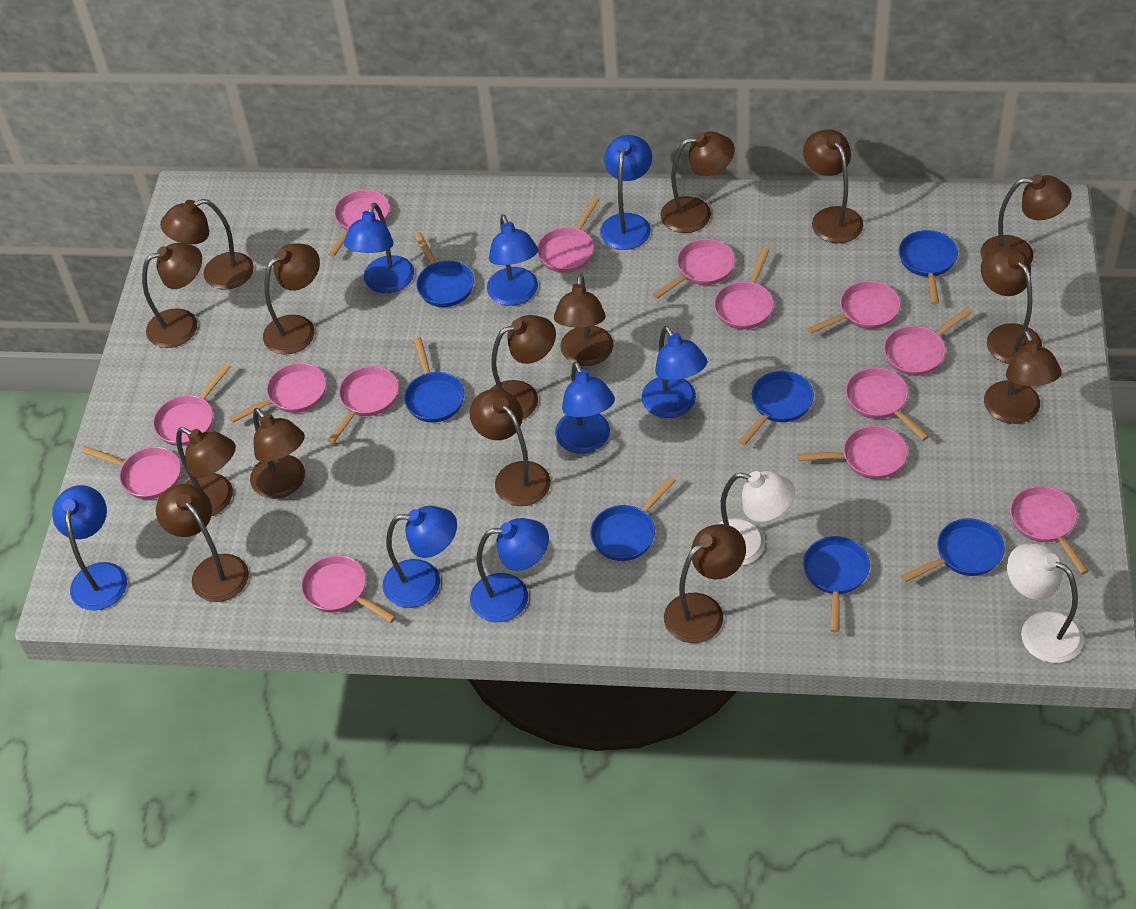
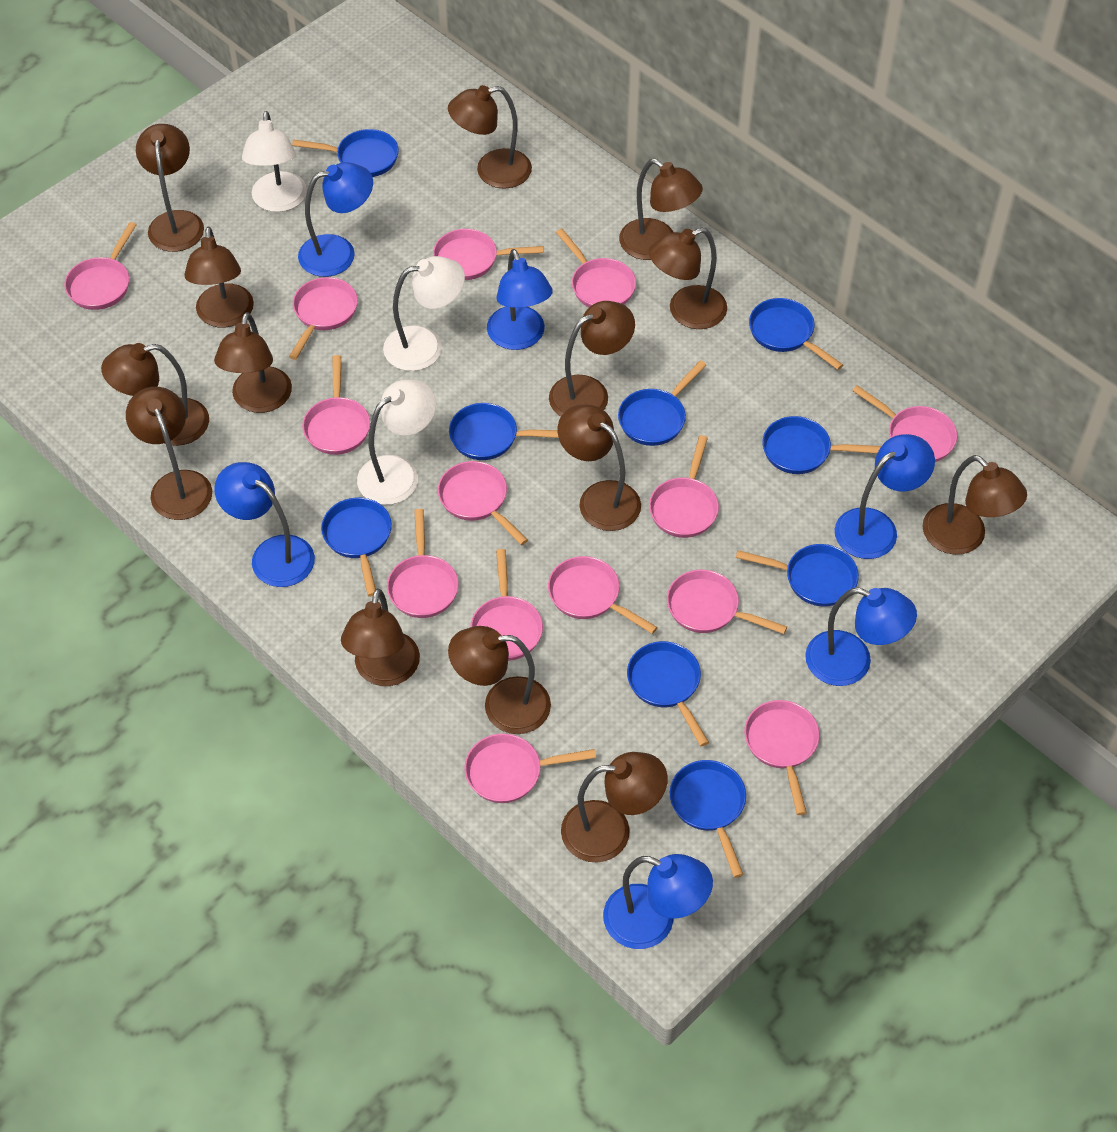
blue lamp: [52,485,127,610] [344,203,414,293] [383,506,457,608] [470,518,549,622] [487,214,538,306] [555,362,615,453] [600,135,652,250] [641,326,708,418] = 8 -> [214,462,315,587] [298,162,373,277] [487,249,553,350] [603,854,713,949] [805,588,917,686] [835,434,935,559] = 6
blue pan: [404,337,464,423] [414,232,474,307] [590,476,676,561] [738,371,814,446] [803,536,870,632] [899,230,958,304] [901,518,1005,582] = 7 -> [292,129,399,177] [321,497,392,596] [449,403,559,460] [618,360,706,446] [627,641,709,746] [670,760,746,878] [736,544,859,607] [749,298,843,370] [762,416,881,474] = 9
brown lamp: [142,243,202,348] [156,484,249,602] [160,199,254,290] [176,427,236,516] [250,408,305,499] [263,243,320,355] [469,389,551,506] [491,315,556,420] [554,274,613,366] [660,131,735,233] [664,524,746,643] [803,129,863,243] [980,174,1072,264] [981,247,1042,364] [984,330,1062,424] = 15 -> [101,343,209,446] [126,387,212,520] [136,124,204,252] [184,227,254,328] [214,312,292,413] [341,588,420,686] [448,85,532,189] [448,626,551,734] [549,301,635,417] [558,404,641,531] [561,752,668,863] [619,159,703,260] [649,227,727,329] [922,455,1027,555] = 14
white lamp: [718,471,795,566] [1007,544,1084,663] = 2 -> [242,111,307,212] [357,380,436,505] [383,256,465,371] = 3

